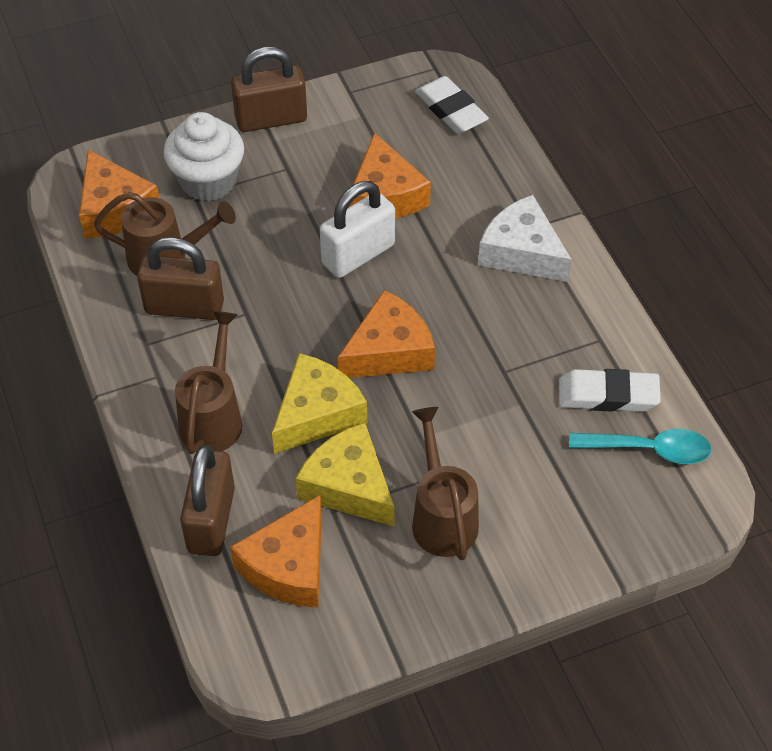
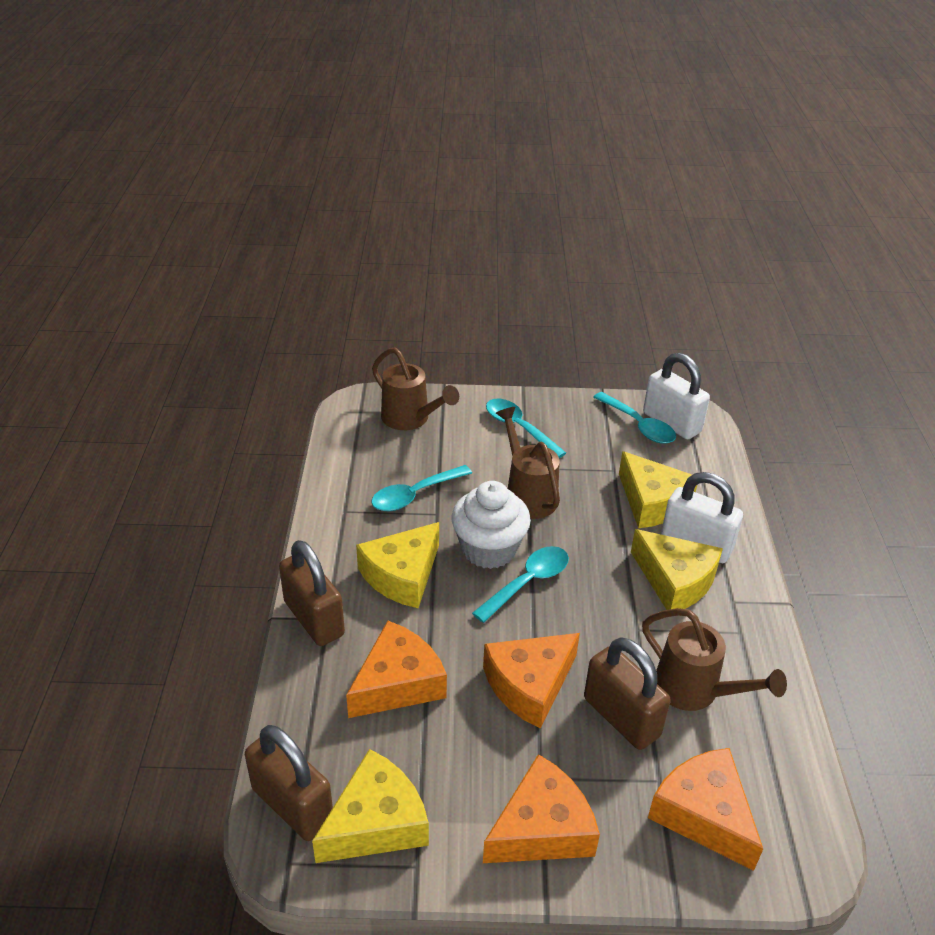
turquoise spoon: [569,429,712,464] = 1 -> [371,465,472,511] [472,546,569,623] [486,399,566,458] [593,392,676,444] = 4
white cheese: [478,195,572,282] = 1 -> none = 0
white eraser: [415,76,489,134] [559,369,661,412] = 2 -> none = 0
white padlock: [320,181,395,278] = 1 -> [643,353,710,439] [661,472,743,563] = 2
yellow cheese: [272,353,367,454] [295,423,395,526] = 2 -> [312,749,429,863] [356,522,439,608] [619,451,697,528] [631,529,723,610] = 4

